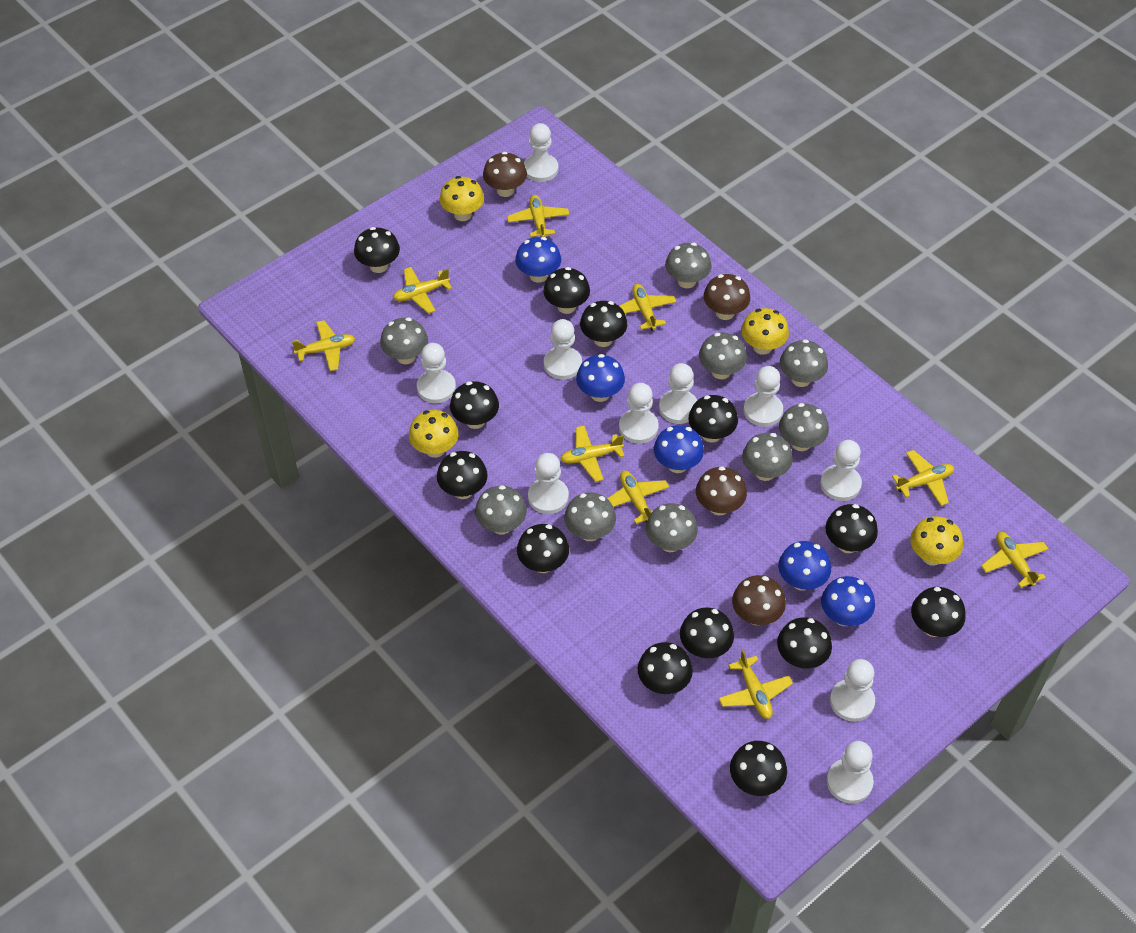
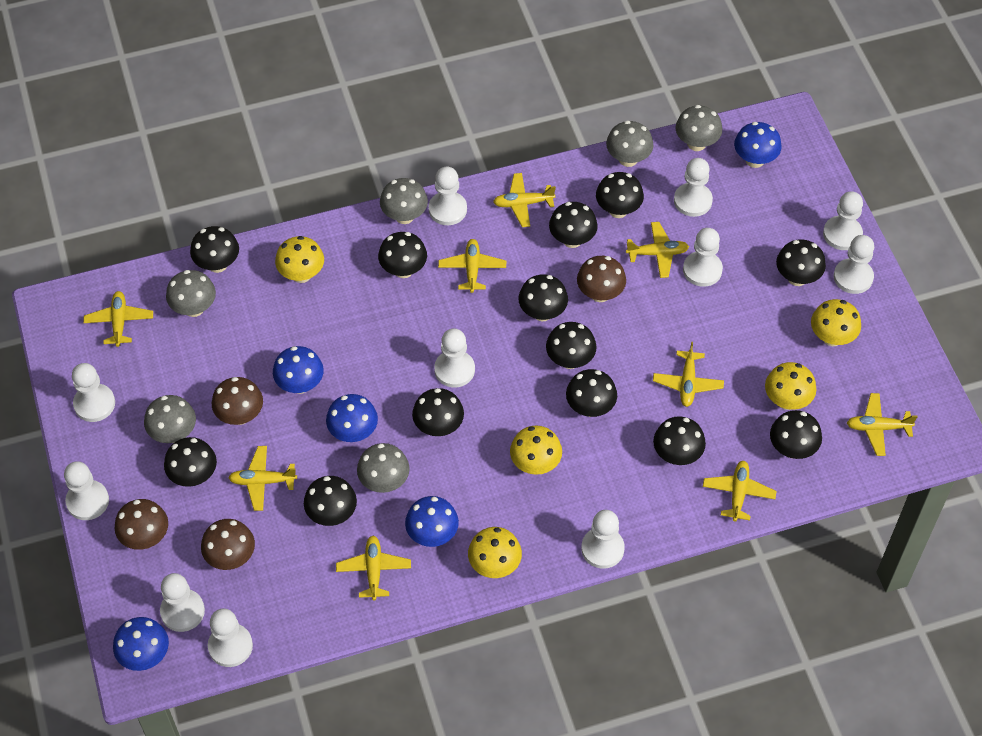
grey mushroom: [380,318,428,364] [475,485,527,535] [564,493,616,541] [646,503,698,552] [665,243,711,288] [699,333,747,379] [742,433,793,481] [779,403,829,451] [780,339,828,387] = 9 -> [144,395,196,443] [166,270,216,317] [357,443,410,493] [380,178,428,224] [606,121,653,167] [676,105,722,151] = 6
white pawn: [417,343,456,403] [524,123,558,182] [528,453,569,514] [544,319,582,380] [619,383,659,444] [659,363,697,424] [743,366,783,427] [820,440,862,501] [827,741,874,804] [830,659,875,722] = 10 -> [64,461,109,520] [72,363,115,422] [160,573,205,632] [208,609,253,667] [429,167,467,225] [434,329,475,387] [581,510,625,568] [674,158,713,217] [683,228,723,287] [823,191,863,250] [833,235,874,294] = 11
yellow mushroom: [409,410,459,458] [440,176,484,221] [741,308,789,355] [910,516,963,565] = 4 -> [275,236,324,283] [468,527,522,578] [510,425,562,475] [765,362,816,410] [811,299,861,346] = 5

